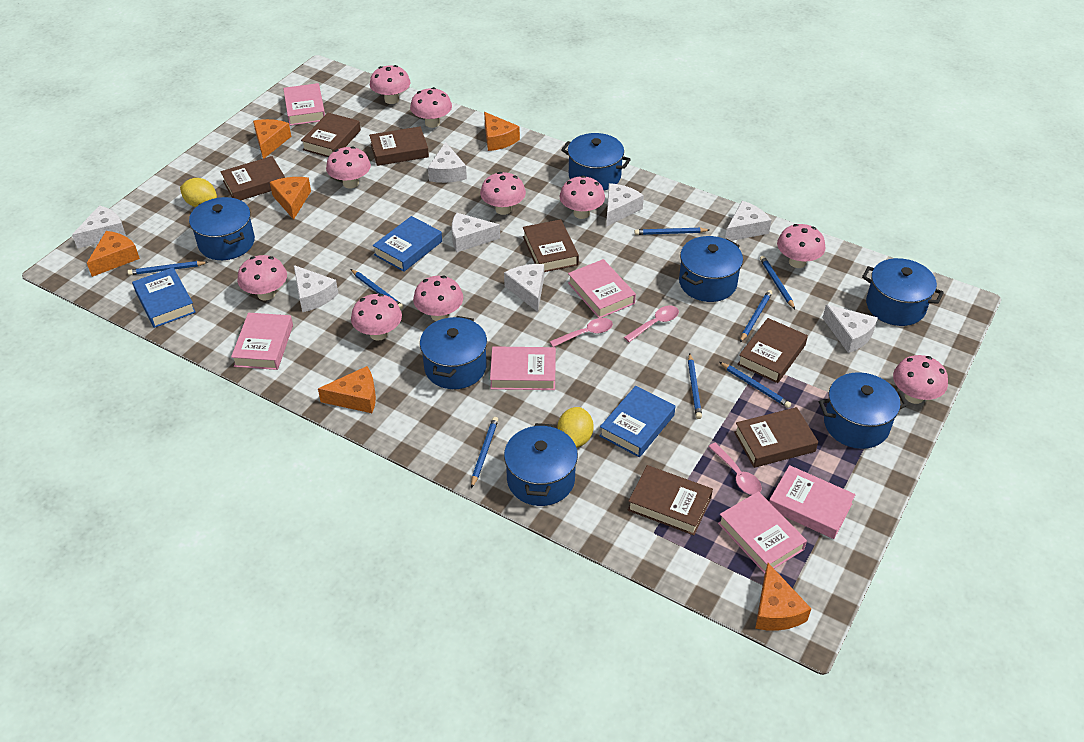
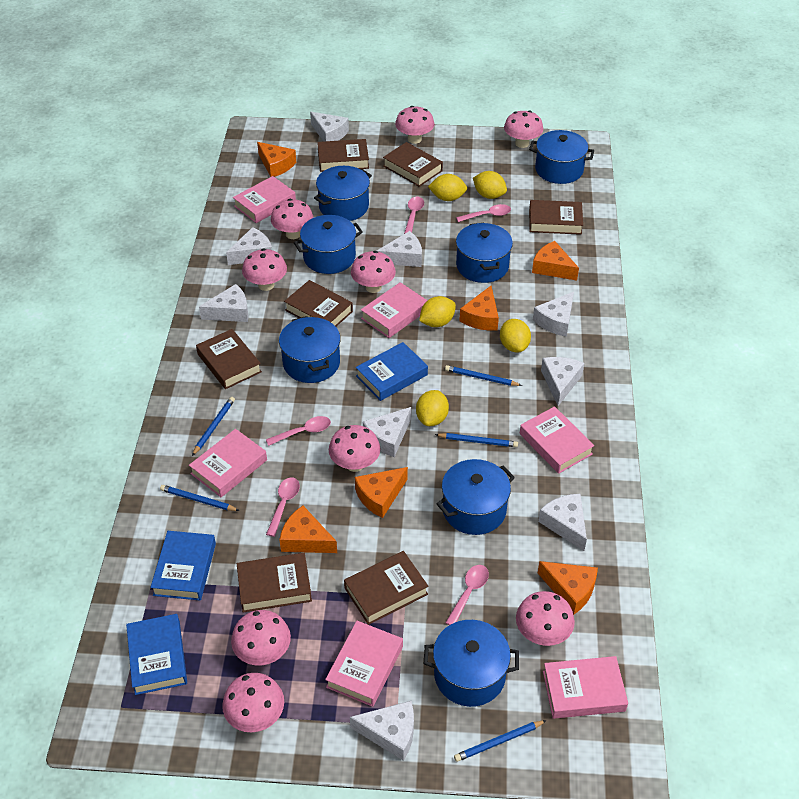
blue pencil: [128,261,208,275] [350,269,404,310] [471,417,498,488] [634,228,710,235] [688,353,702,419] [719,362,791,408] [740,290,772,342] [760,256,795,309] = 8 -> [160,485,240,511] [192,397,235,456] [435,433,518,447] [445,365,522,386] [454,720,547,762] = 5
pink mushroom: [237,255,287,300] [326,146,371,188] [351,294,402,341] [370,65,410,104] [410,87,452,128] [413,276,463,321] [480,172,526,215] [560,175,605,219] [777,224,825,268] [893,355,948,404] = 10 -> [222,673,284,732] [231,610,291,665] [242,249,287,291] [271,199,313,239] [329,425,381,472] [351,251,396,293] [395,106,434,144] [504,110,543,148] [516,591,575,646] = 9
pink spoon: [549,318,613,347] [624,306,679,342] [708,443,762,495] = 3 -> [266,416,331,446] [266,477,300,537] [404,197,424,234] [445,565,489,625] [456,204,511,222] = 5
white cheese: [72,205,126,249] [294,265,338,312] [428,142,467,183] [452,213,500,252] [504,264,544,312] [606,183,644,227] [725,201,772,241] [823,304,878,353] = 8 -> [199,284,249,322] [226,227,272,265] [310,112,349,142] [350,701,414,761] [363,407,411,457] [377,231,422,267] [533,292,574,337] [538,494,587,551] [541,357,584,406] = 9
yellow lemon: [180,178,217,207] [558,407,594,447] = 2 -> [416,390,449,426] [419,296,456,327] [428,174,467,201] [473,171,507,199] [500,319,531,352] = 5

